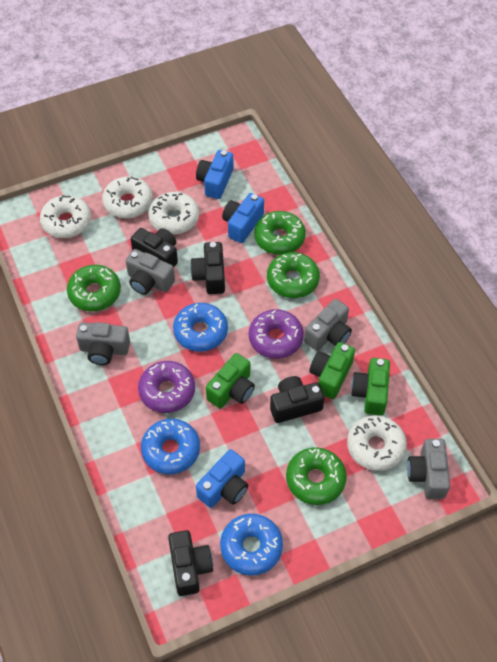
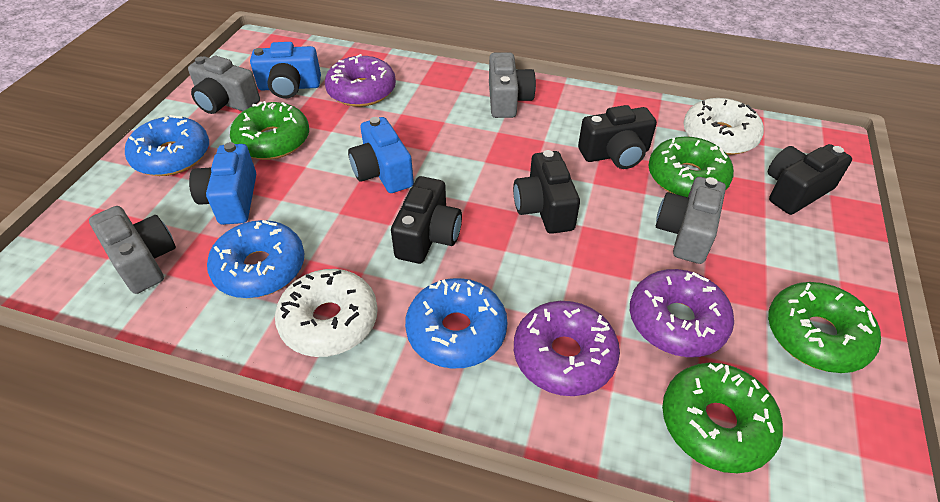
green camera: [206,353,255,409] [310,342,355,399] [351,358,390,416] = 3 -> none = 0
purple donut: [138,361,195,413] [249,309,304,359] = 2 -> [325,54,396,107] [514,301,620,396] [630,269,734,357] = 3
white donut: [40,195,91,238] [102,176,153,219] [148,192,199,235] [347,415,407,471] = 4 -> [275,269,378,357] [683,98,764,155] = 2

